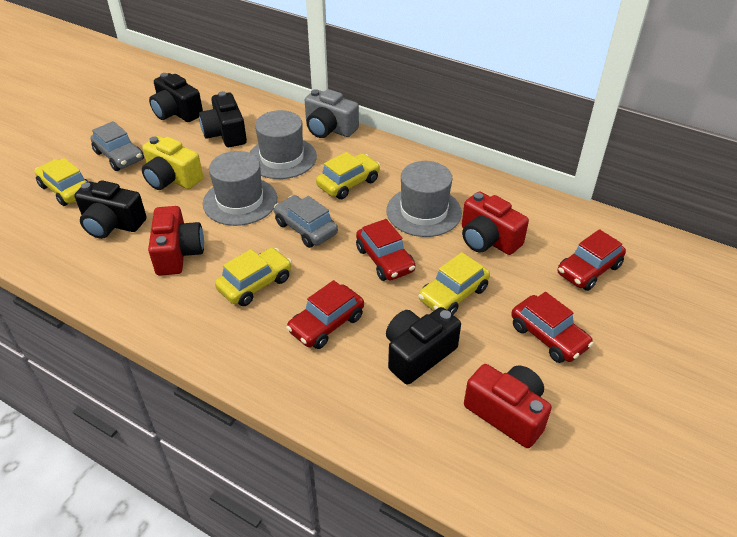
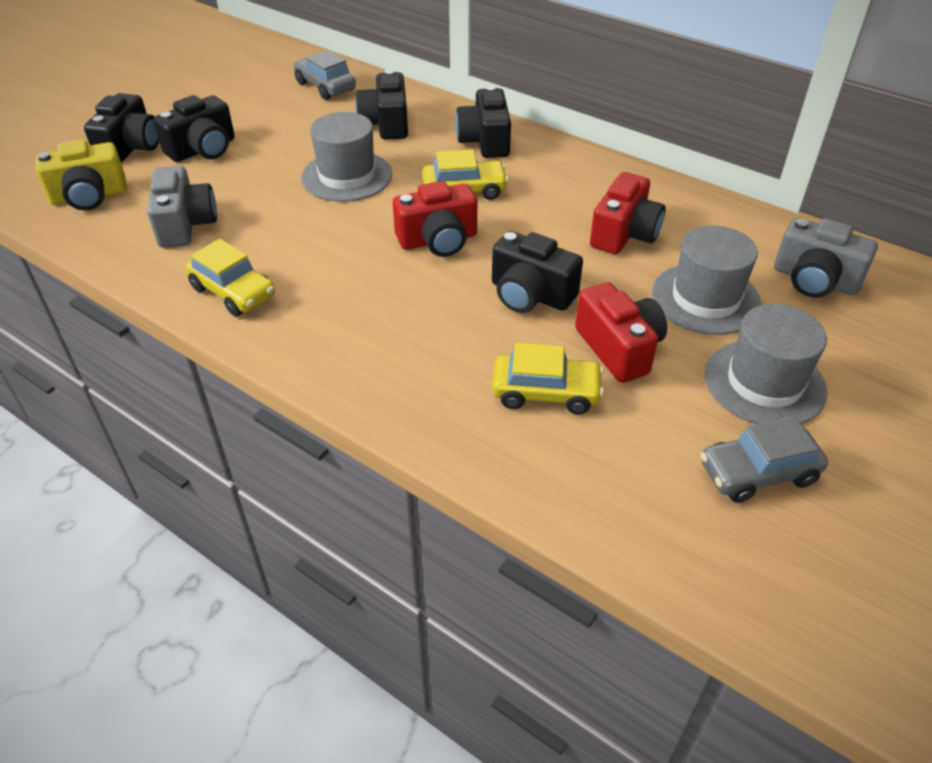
black camera: [75,180,147,239] [149,73,203,122] [199,91,247,147] [386,307,461,385] = 4 -> [84,93,159,163] [154,95,235,162] [355,69,408,139] [455,85,511,158] [492,231,583,313] = 5
grey camera: [305,89,359,138] = 1 -> [147,166,217,248] [774,218,878,298] = 2
red car: [286,280,364,349] [356,219,416,281] [511,292,594,363] [558,229,626,291] = 4 -> none = 0
yellow car: [35,158,88,206] [215,248,292,306] [316,152,380,199] [418,252,490,315] = 4 -> [186,239,275,316] [422,149,509,200] [492,343,604,414] = 3

